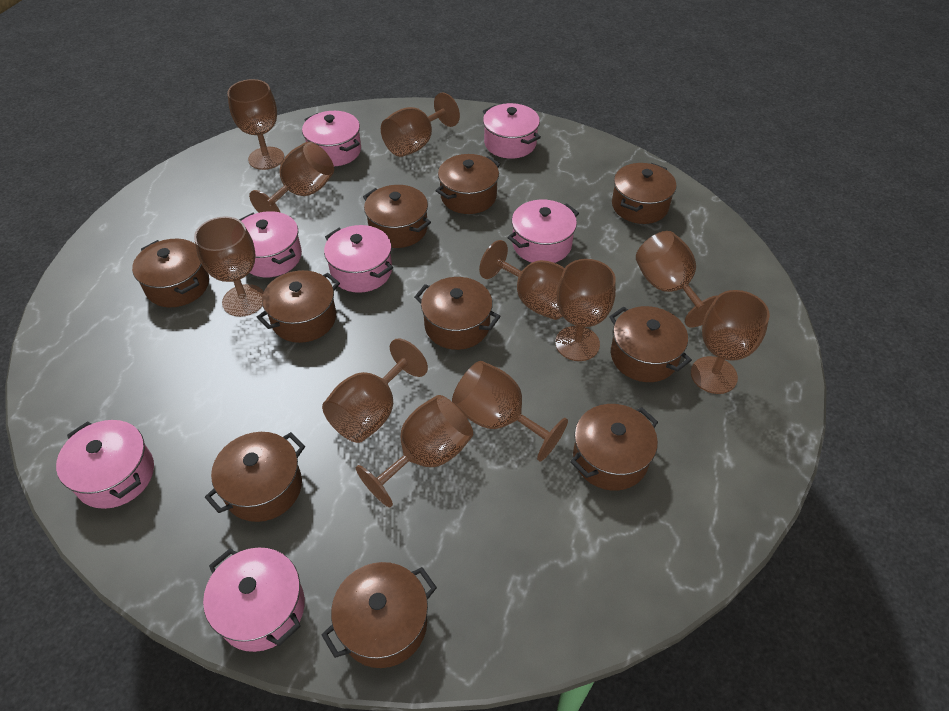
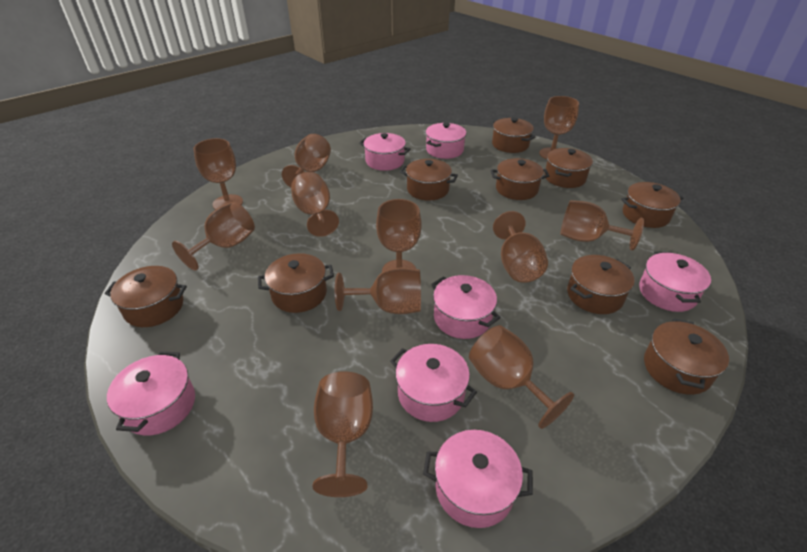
brown pot: [132,239,209,307] [205,432,305,522] [257,270,340,343] [322,562,437,668] [363,185,431,248] [414,277,500,350] [436,154,500,214] [570,404,658,491] [609,306,692,382] [612,163,676,224] = 10 -> [105,266,187,327] [258,253,334,313] [400,159,458,201] [490,158,549,200] [491,117,535,153] [545,148,593,188] [567,255,635,314] [621,182,684,228] [644,318,729,395] = 9

